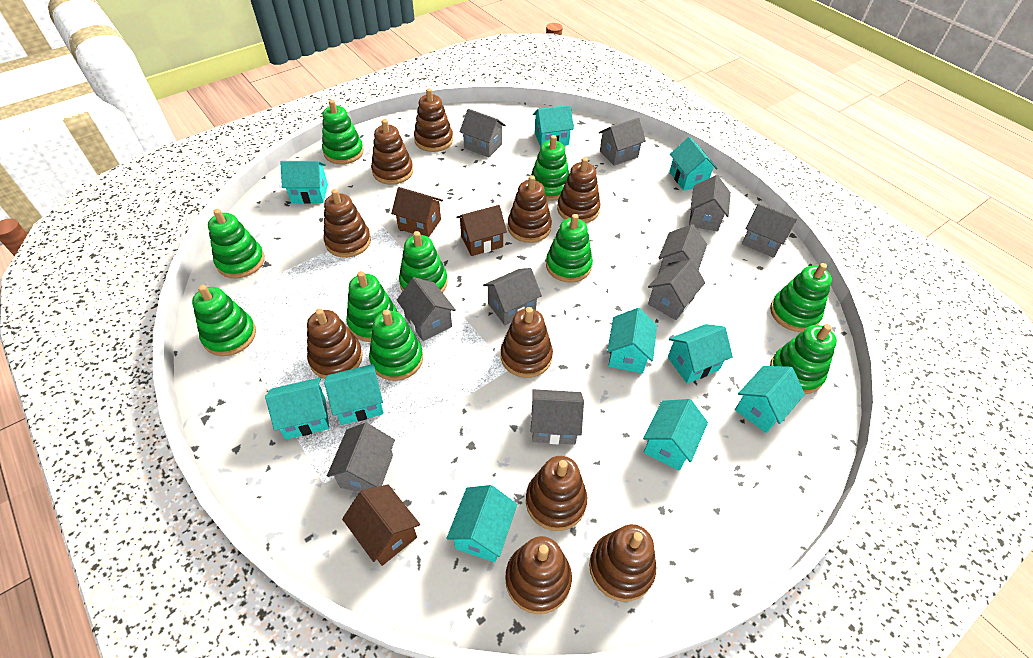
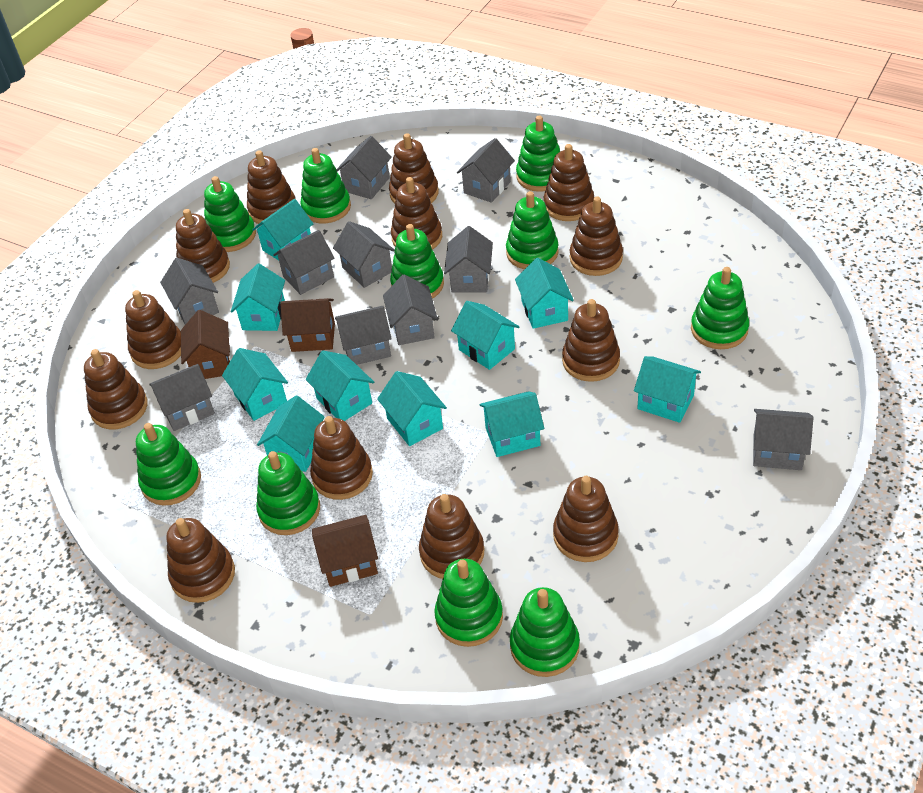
brown stacking toy: [307,308,363,379] [323,189,371,258] [371,119,413,185] [414,88,453,152] [501,307,553,378] [505,536,572,614] [508,175,552,243] [526,456,587,531] [557,157,601,223] [589,524,656,602] = 10 -> [84,349,148,429] [125,290,181,369] [166,518,235,603] [176,209,230,283] [247,150,296,224] [310,416,373,500] [389,133,439,204] [391,177,442,250] [419,494,484,579] [544,144,594,221] [553,476,619,562] [562,299,620,382] [570,196,623,276] = 13

